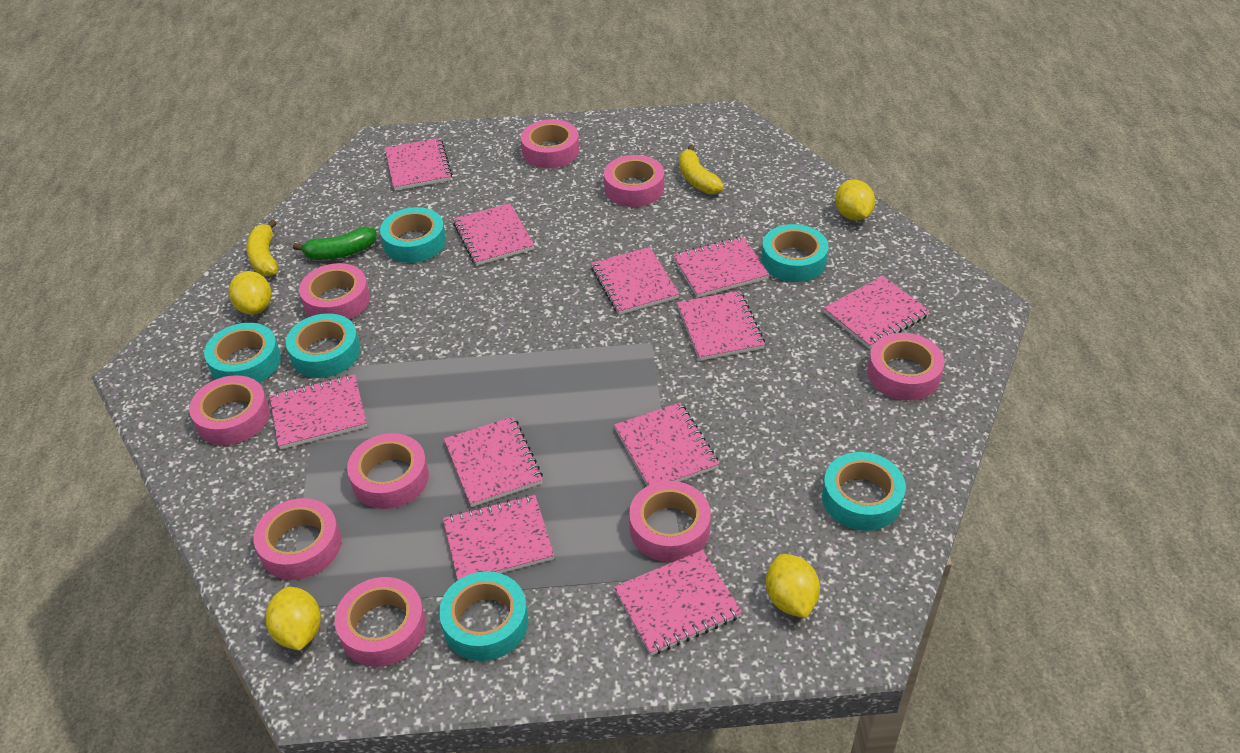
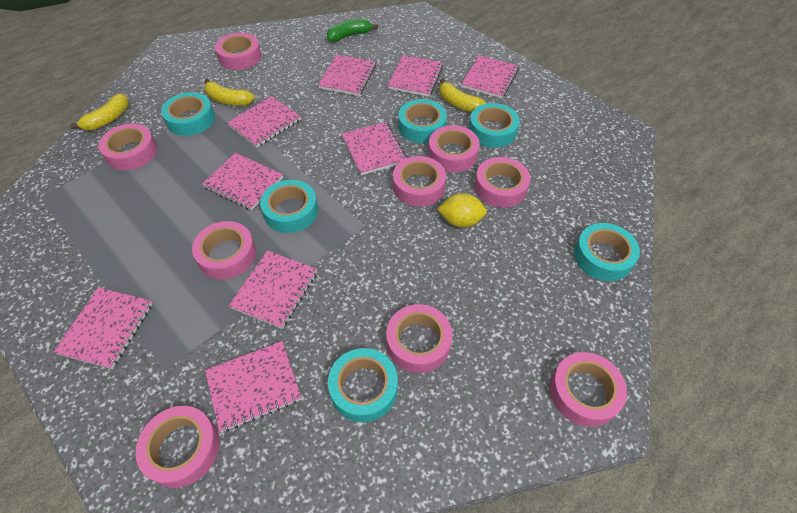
pink notebook: [270,374,367,449] [385,138,452,191] [443,495,554,581] [444,417,543,507] [453,203,535,266] [591,247,679,315] [614,402,719,486] [614,550,742,655] [673,237,770,298] [677,291,765,361] [824,276,930,349] = 11 -> [54,287,153,369] [202,153,283,210] [205,341,302,432] [227,96,301,147] [229,250,317,329] [318,55,376,96] [342,122,407,175] [387,55,443,97] [461,55,519,99] = 9
yellow banana: [246,219,278,276] [679,145,724,194] = 2 -> [70,94,129,130] [204,79,255,106] [439,78,487,112] = 3
yellow lemon: [229,271,271,315] [265,587,321,651] [766,554,820,618] [835,179,875,221] = 4 -> [437,193,487,228] = 1

